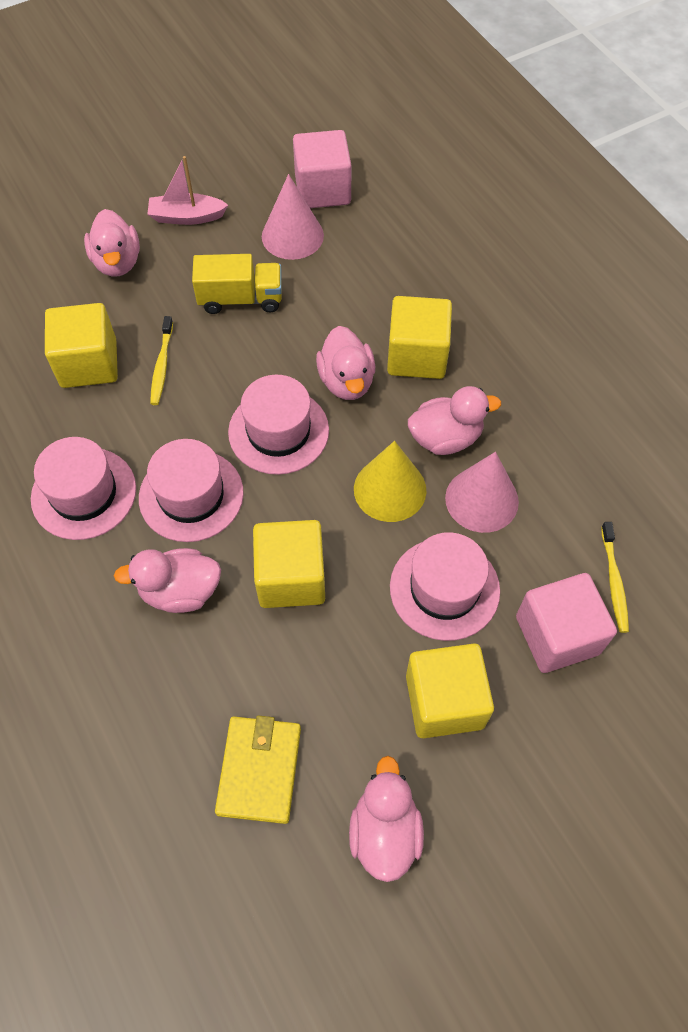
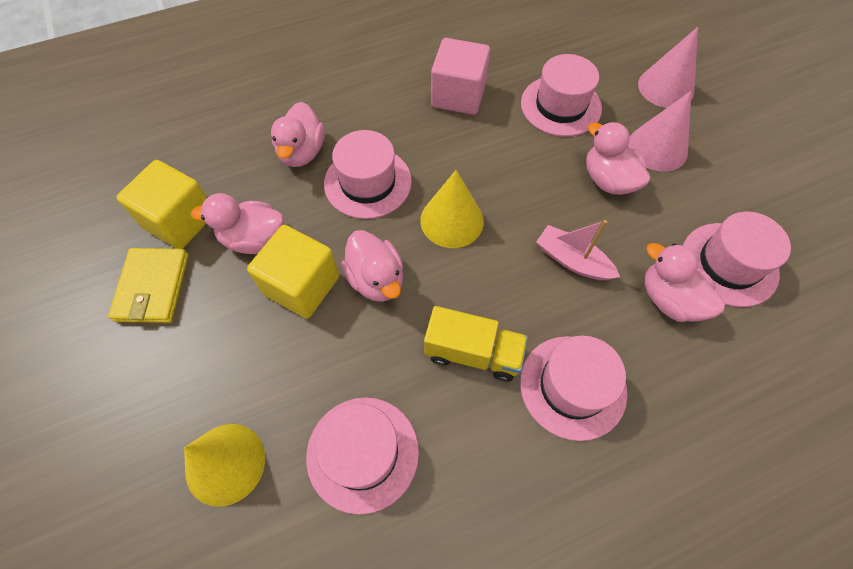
pink cube: [293,130,352,208] [516,573,617,673] = 2 -> [431,38,490,115] = 1
pink hat: [31,437,136,540] [139,439,244,542] [228,375,329,475] [390,532,500,641] = 4 -> [306,397,419,515] [324,130,412,219] [520,336,627,441] [521,54,602,137] [683,212,791,307] = 5
yellow cone: [354,441,427,522] = 1 -> [184,424,265,507] [420,170,484,248] = 2
yellow cube: [45,303,118,388] [253,520,325,608] [387,296,452,379] [406,644,494,738] = 4 -> [116,160,207,249] [247,225,339,319] = 2
yellow toothbrush: [150,316,173,405] [601,522,629,633] = 2 -> none = 0

